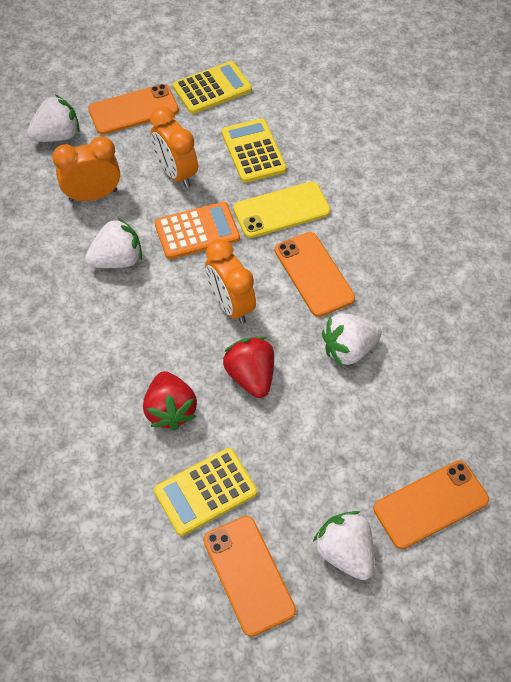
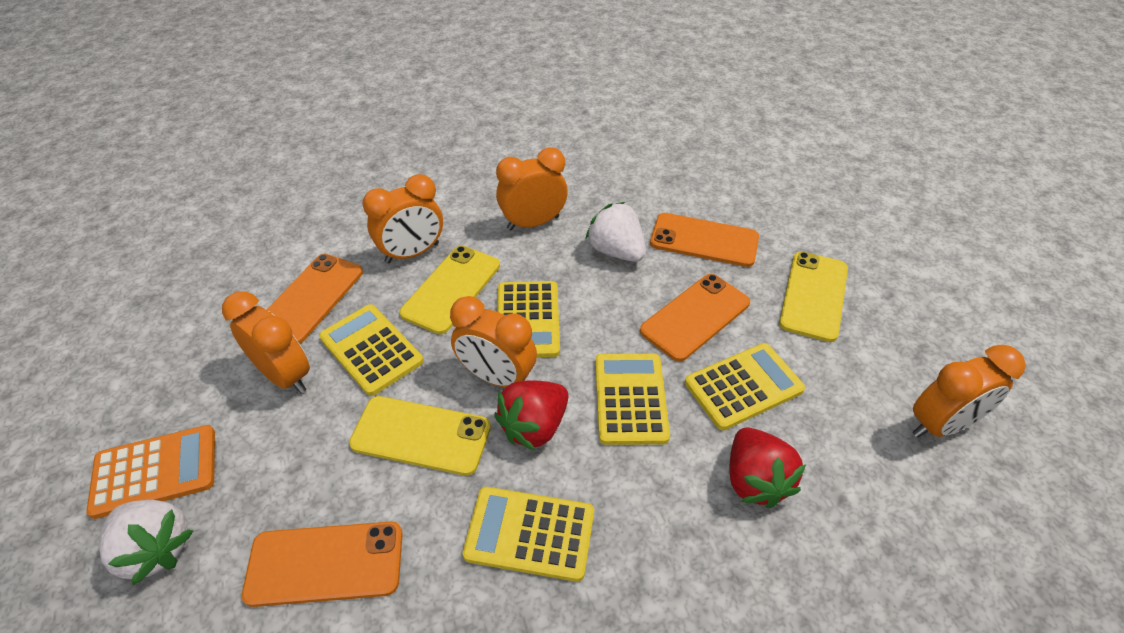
orange clock: [52,136,120,202] [150,106,198,188] [205,239,256,324] = 3 -> [222,291,310,393] [362,174,443,263] [450,296,537,387] [496,147,568,230] [913,345,1026,438] = 5
white strawberry: [27,94,80,142] [85,217,142,268] [313,511,374,580] [322,313,382,366] = 4 -> [99,500,193,585] [586,202,646,262] = 2
yellow calculator: [154,448,257,536] [173,61,252,114] [222,118,287,183] = 3 -> [319,304,424,396] [463,487,594,582] [497,281,560,358] [595,353,670,445] [685,343,805,430] = 5
yellow phone: [233,181,330,238] = 1 -> [349,396,491,476] [400,246,500,334] [779,252,848,342] = 3

